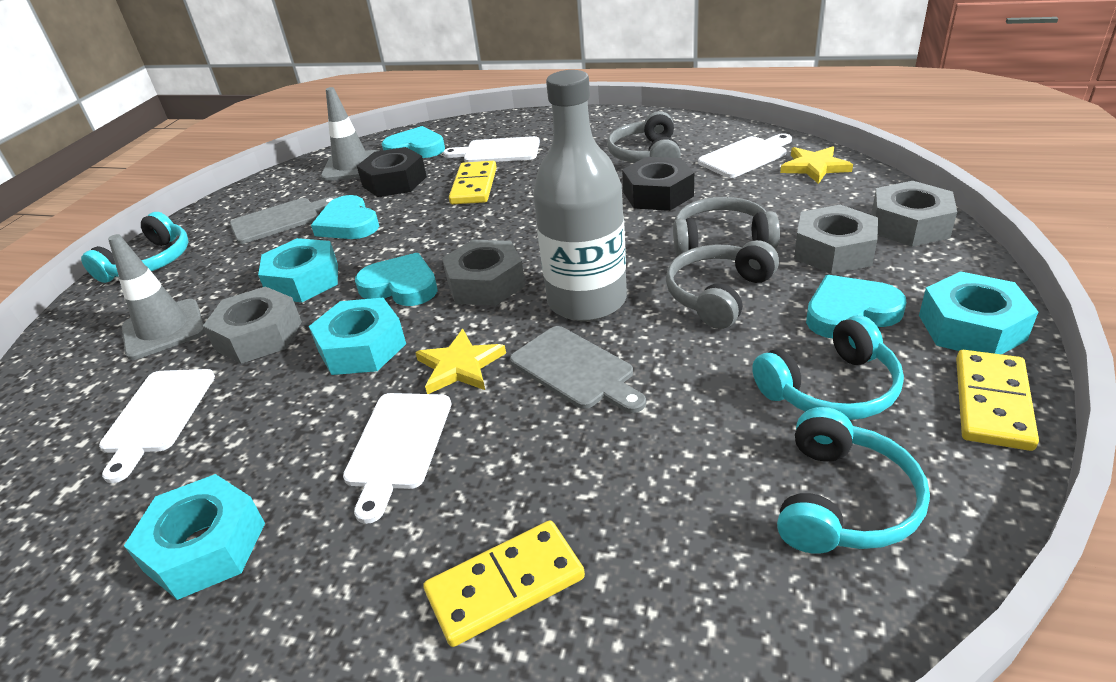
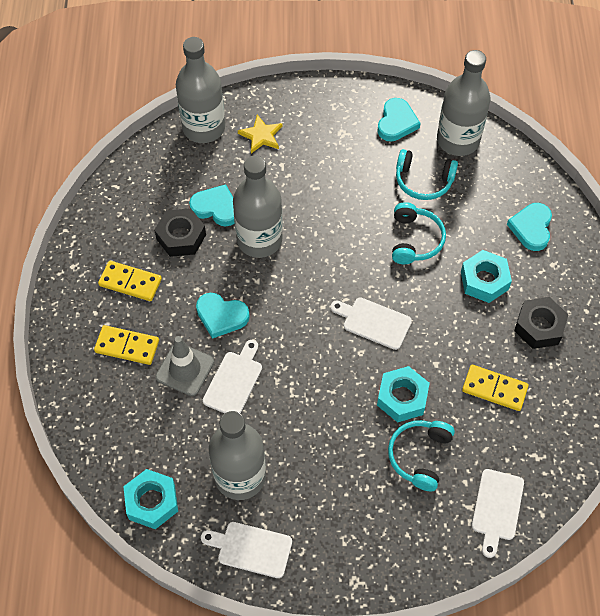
grey bottle: [533,70,627,321] = 1 -> [176,37,225,143] [209,411,266,500] [233,155,283,258] [437,50,490,156] = 4
grey cutting board: [230,196,338,244] [510,326,646,413] = 2 -> none = 0
grey headphones: [607,111,681,163] [666,240,779,329] [673,197,780,256] = 3 -> none = 0
grey nut: [203,286,302,364] [442,240,525,306] [794,205,878,274] [871,181,957,247] = 4 -> none = 0
grey traffic cone: [108,234,205,360] [321,87,379,181] = 2 -> [156,336,214,396] = 1
turquoise nut: [124,474,265,600] [258,238,338,302] [309,298,406,375] [919,271,1038,354] = 4 -> [123,469,178,529] [377,366,430,423] [461,250,512,303] = 3
yellow star: [415,329,506,394] [780,146,853,184] = 2 -> [238,115,282,153] = 1

